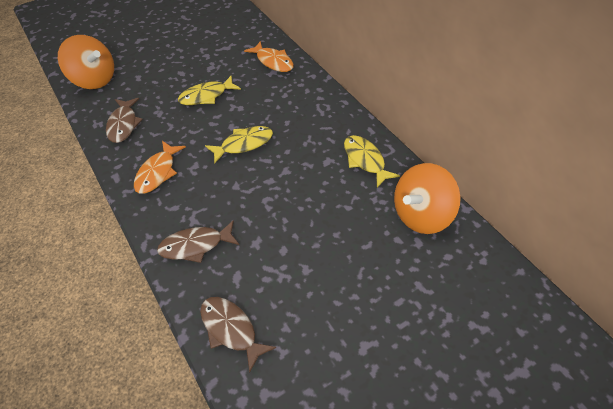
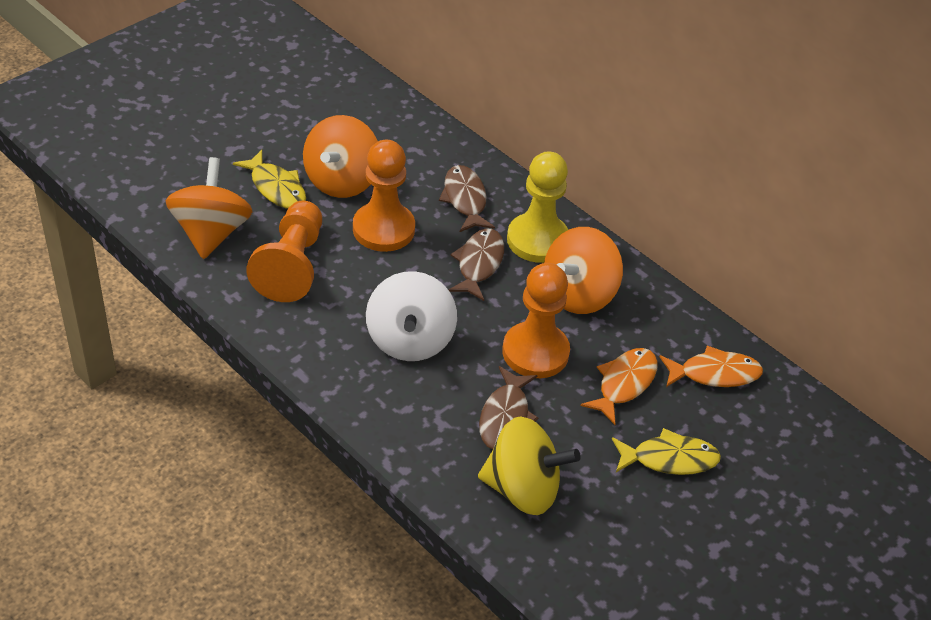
orange pawn: none = 0 -> [246,201,322,302] [353,140,415,252] [502,263,570,378] = 3
orange spinning top: [58,35,114,89] [394,163,461,234] = 2 -> [166,157,253,259] [303,115,378,198] [544,227,623,314] = 3
white spinning top: none = 0 -> [366,271,457,361] = 1
yellow fish: [178,75,241,105] [205,126,273,164] [344,135,400,187] = 3 -> [233,150,306,209] [612,428,721,475] = 2
yellow pawn: none = 0 -> [507,151,568,263] = 1
yellow spinning top: none = 0 -> [478,416,581,515] = 1

